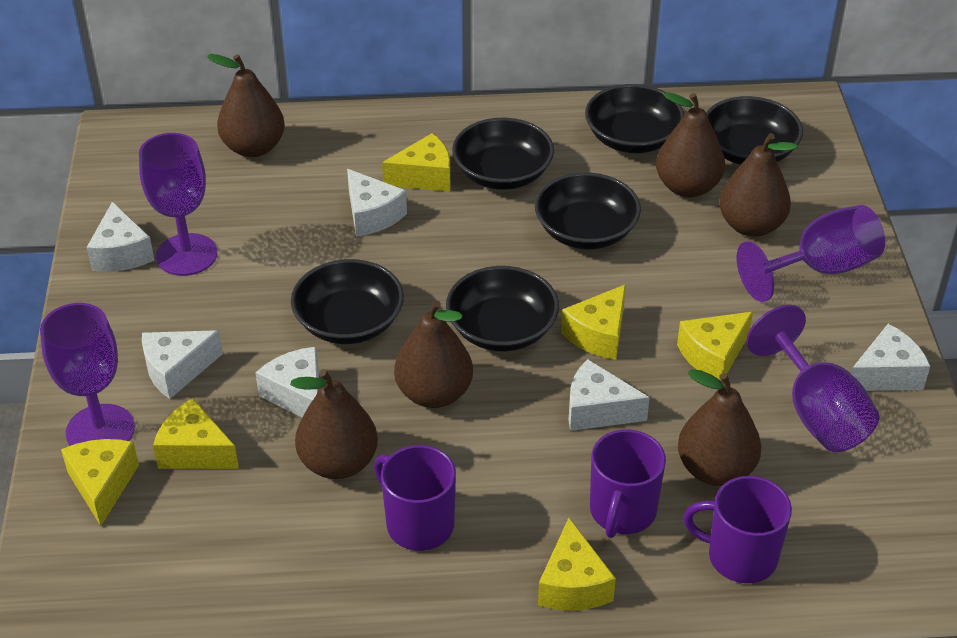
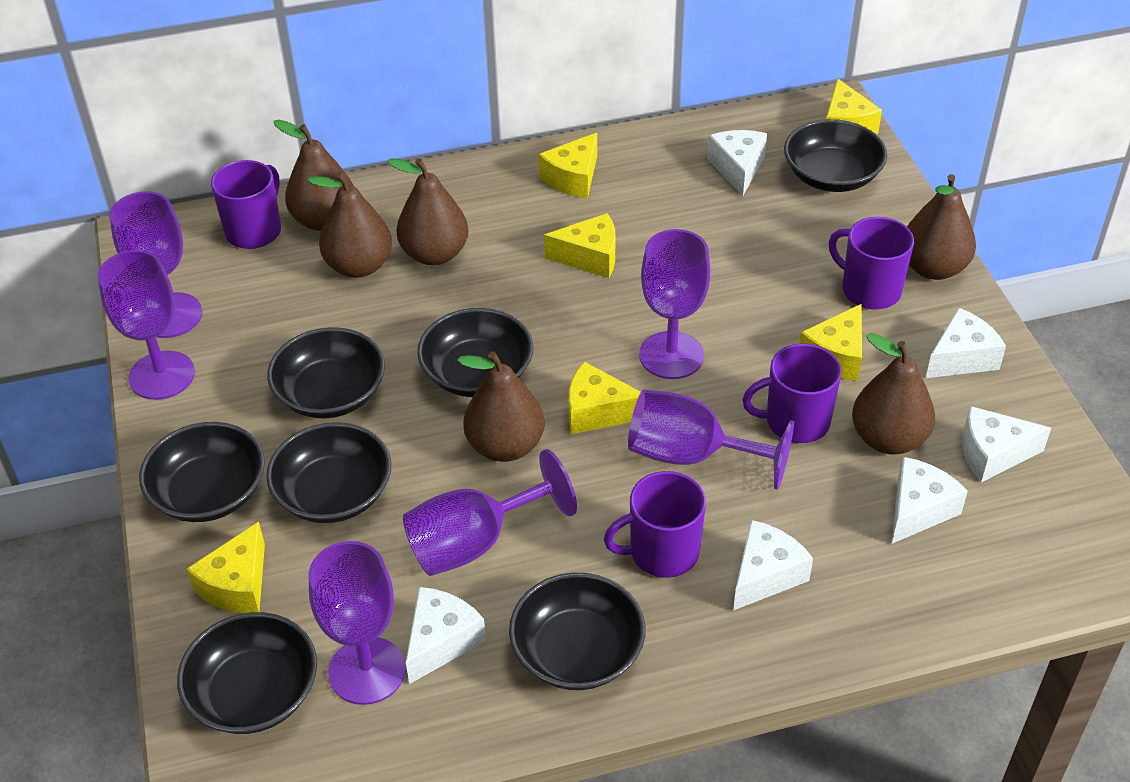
black bowl: [291,259,404,344] [446,266,559,351] [452,118,554,190] [535,173,641,249] [585,84,684,153] [706,96,803,165] = 6 -> [139,422,265,522] [177,612,317,734] [266,422,391,523] [267,327,385,419] [417,308,533,397] [509,573,646,690] [784,119,887,192] = 7
purple goblet: [40,303,135,446] [139,133,217,276] [737,205,885,302] [746,305,879,452] = 4 -> [97,250,195,400] [109,191,202,338] [309,541,406,705] [403,449,577,576] [628,389,794,490] [639,229,710,379] = 6
purple mug: [374,445,456,551] [590,429,666,538] [684,476,792,583] = 3 -> [211,160,281,249] [604,471,706,578] [742,344,842,443] [829,217,914,309] = 4

